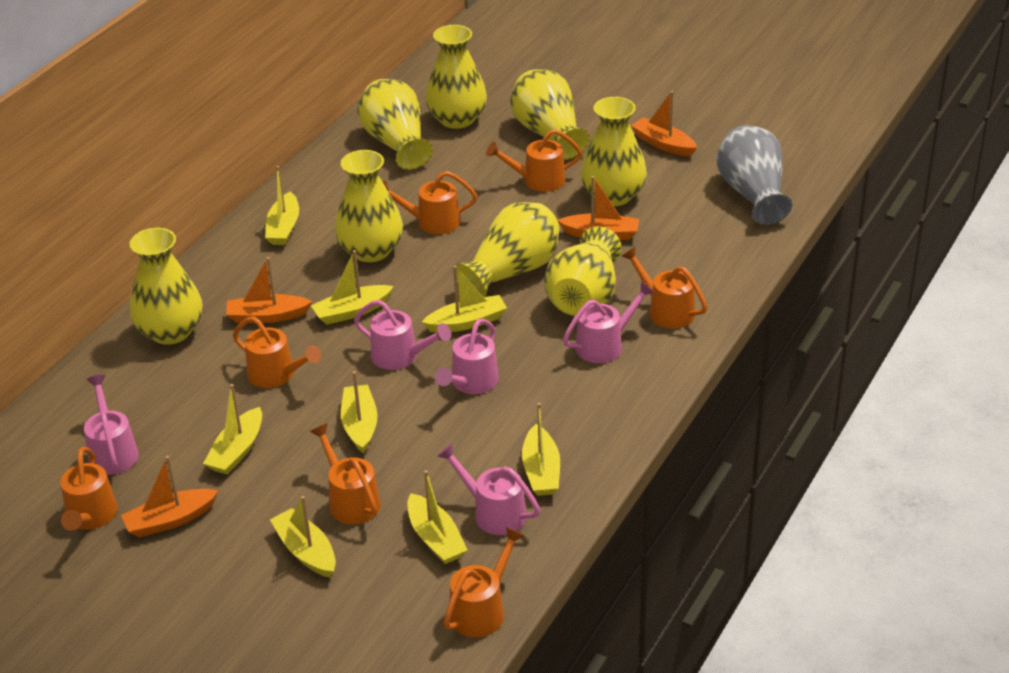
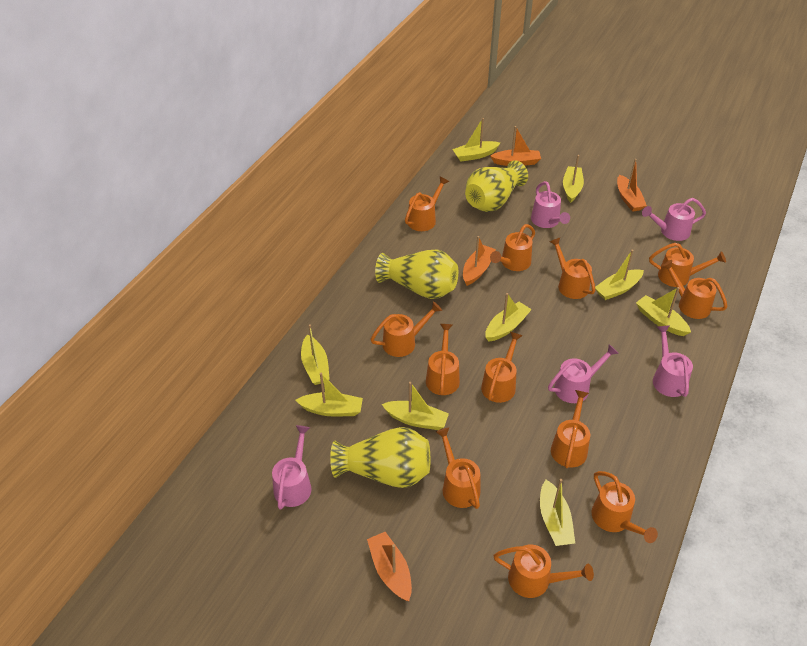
grey vase: [716,125,792,225] = 1 -> none = 0
orange watering can: [60,447,118,531] [233,316,321,388] [310,423,381,524] [383,171,477,234] [443,527,525,637] [486,129,582,192] [621,247,707,329] = 7 -> [370,302,442,357] [405,176,449,231] [426,324,460,395] [436,427,480,509] [481,332,523,403] [490,224,535,271] [493,544,594,598] [549,238,595,299] [551,390,590,468] [592,471,658,543] [649,243,726,287] [661,260,728,319] = 12
yellow boat: [203,384,262,475] [265,166,299,245] [270,496,336,578] [311,250,394,325] [341,371,378,453] [407,470,467,564] [422,266,507,333] [522,403,560,496] = 8 -> [295,373,363,416] [301,324,330,385] [382,382,449,430] [452,118,500,162] [485,293,532,342] [540,479,575,546] [563,155,584,203] [595,250,644,300] [636,287,691,336] = 9
yellow vase: [129,228,203,345] [335,150,403,262] [357,79,433,170] [425,25,487,129] [455,202,560,297] [510,69,590,160] [544,226,622,316] [581,97,647,206] = 8 -> [330,427,430,488] [375,249,458,299] [465,160,528,212] = 3

